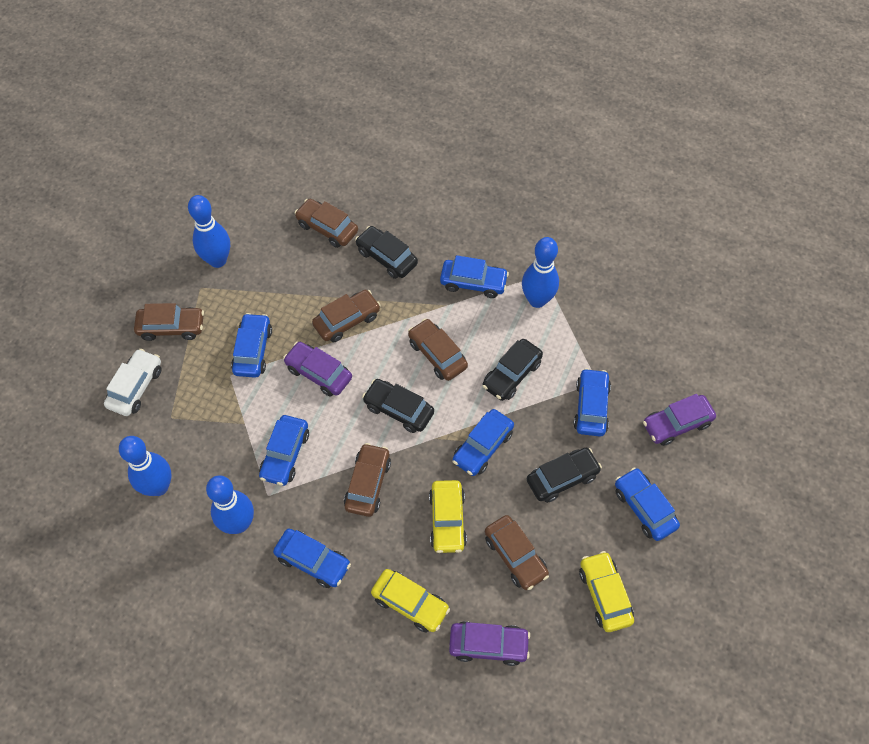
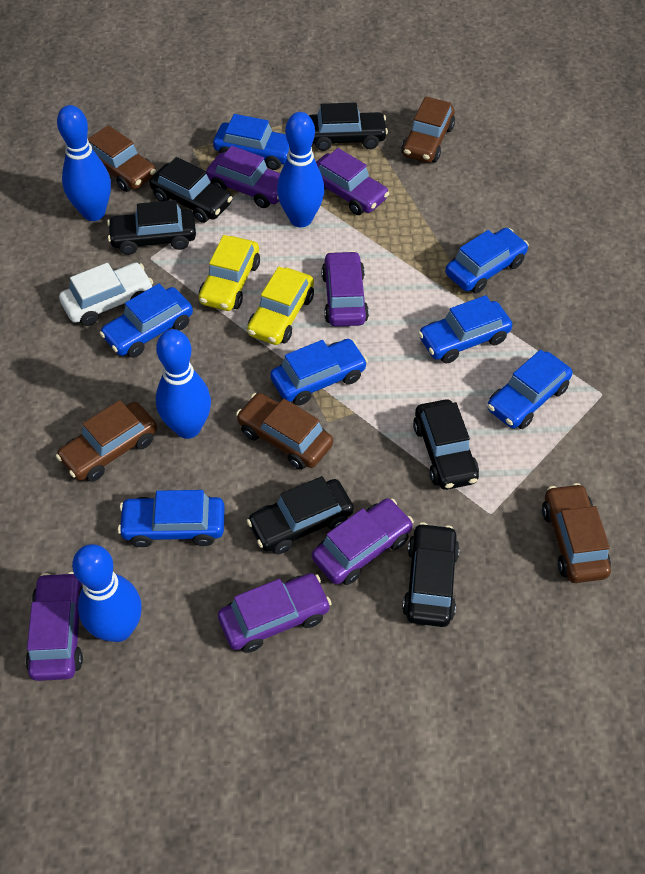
black car: [355,226,418,279] [362,379,434,433] [482,339,543,401] [527,448,602,503] = 4 -> [107,200,196,255] [149,157,233,223] [247,476,354,554] [309,103,388,151] [402,522,460,627] [413,399,479,490] = 6
brown car: [134,303,204,341] [295,199,358,248] [312,290,381,342] [344,443,391,517] [408,318,468,381] [485,515,549,590] = 6 -> [56,400,157,482] [88,125,156,192] [236,393,333,470] [401,96,455,163] [542,483,611,583] = 5
purple car: [283,342,352,397] [449,621,530,666] [643,394,716,446] = 3 -> [26,572,83,681] [206,146,280,208] [218,573,332,653] [312,498,414,585] [316,148,389,215] [321,251,369,326] = 6
yellow car: [371,569,450,633] [429,480,467,553] [579,551,634,632] = 3 -> [199,235,260,311] [247,267,314,345] = 2

